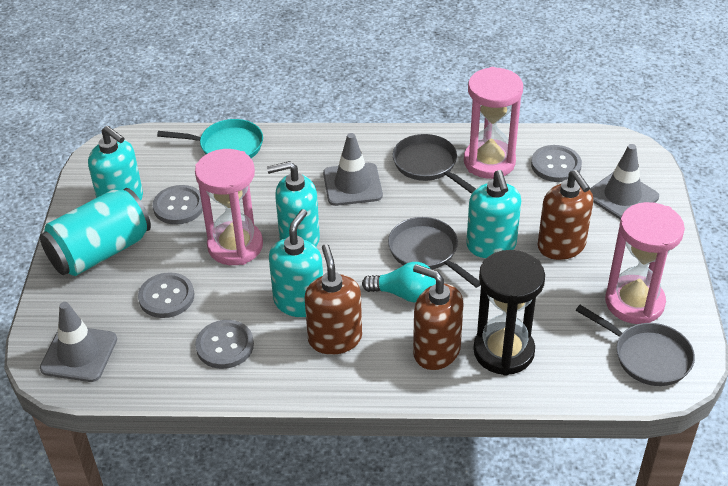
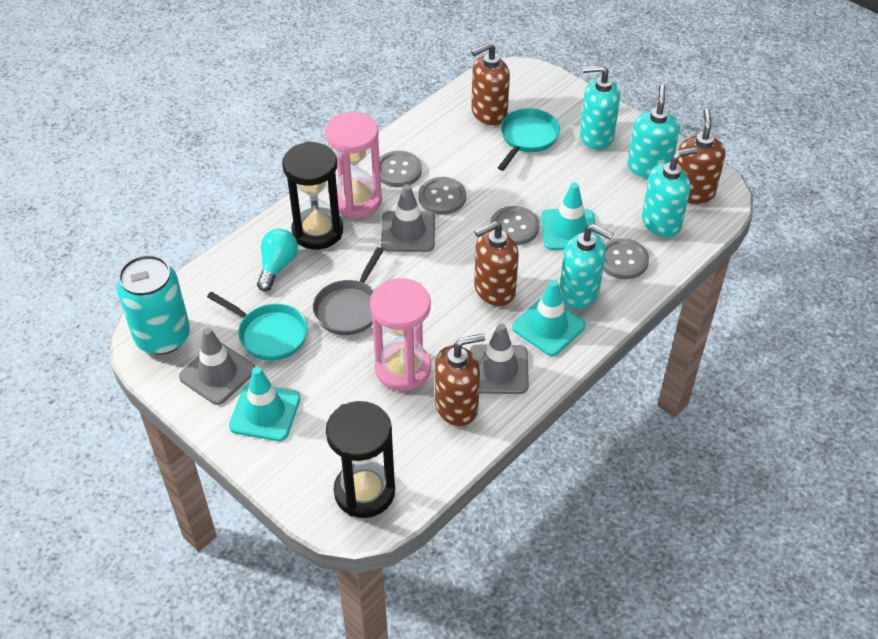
black hourglass: [473,250,545,376] = 1 -> [282,141,343,250] [326,401,395,518] = 2
brown soap dispenser: [305,244,362,355] [413,264,464,370] [538,170,593,260] = 3 -> [435,334,485,426] [471,43,510,125] [474,221,519,306] [677,108,726,204] = 4
grey pan: [388,217,480,288] [393,134,476,194] [576,305,695,386] = 3 -> [313,247,384,335] = 1
pink hourglass: [195,149,263,265] [464,67,523,179] [605,202,685,324] = 3 -> [325,112,382,218] [370,278,431,391] = 2
turquoise pan: [157,119,263,158] = 1 -> [207,292,308,361] [498,108,560,171] = 2
turquoise traffic cone: none = 0 -> [229,367,301,441] [512,280,586,356] [541,182,597,250] = 3

